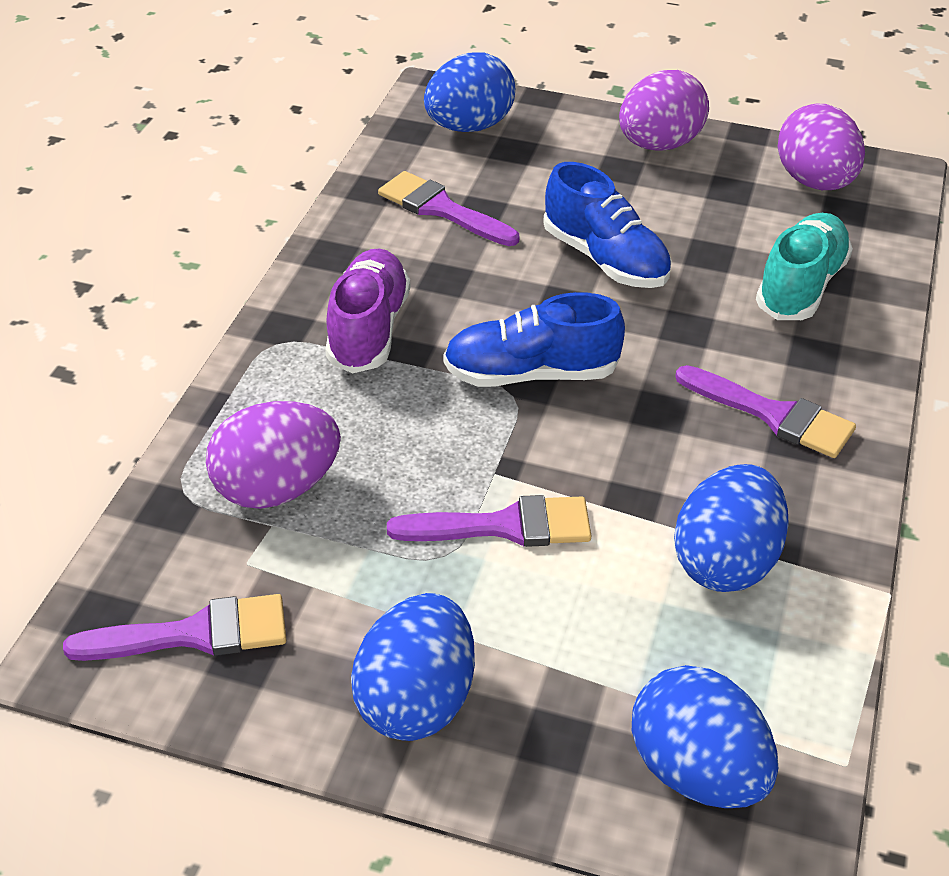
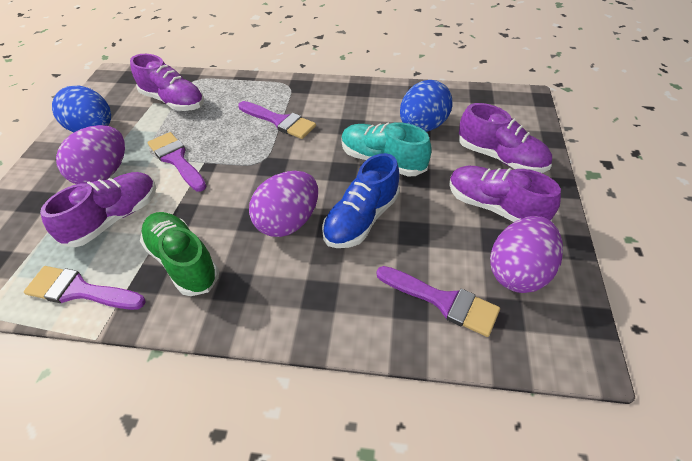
blue egg: [351,593,475,741] [424,52,515,132] [632,665,778,808] [674,464,789,592] = 4 -> [52,86,111,132] [400,80,453,132] = 2
blue shoe: [443,292,625,387] [543,162,672,288] = 2 -> [322,153,400,248] = 1
green shoe: none = 0 -> [140,212,219,296] = 1
purple shoe: [325,248,410,373] = 1 -> [40,172,156,247] [130,54,204,111] [449,166,561,222] [459,103,552,173] = 4

